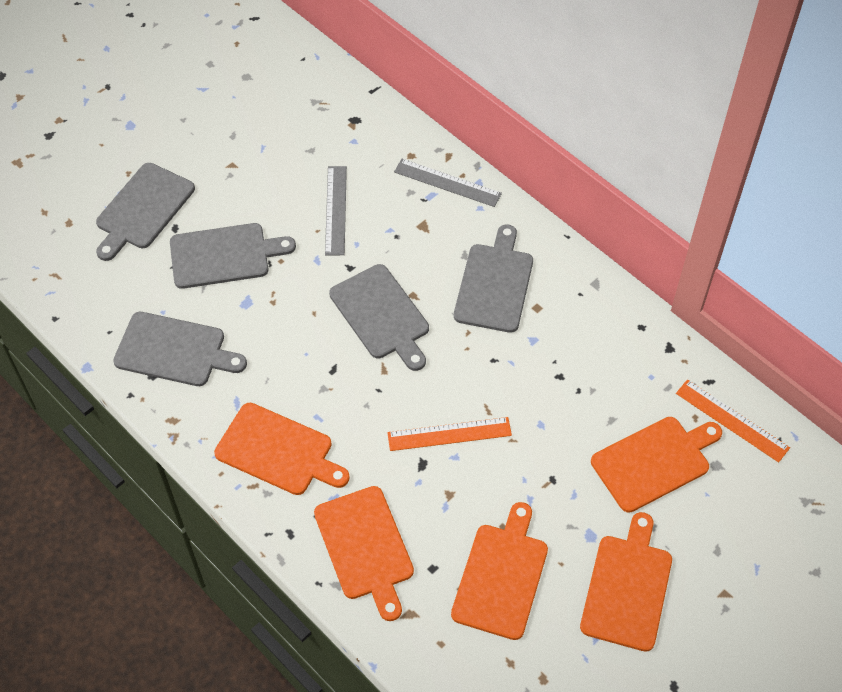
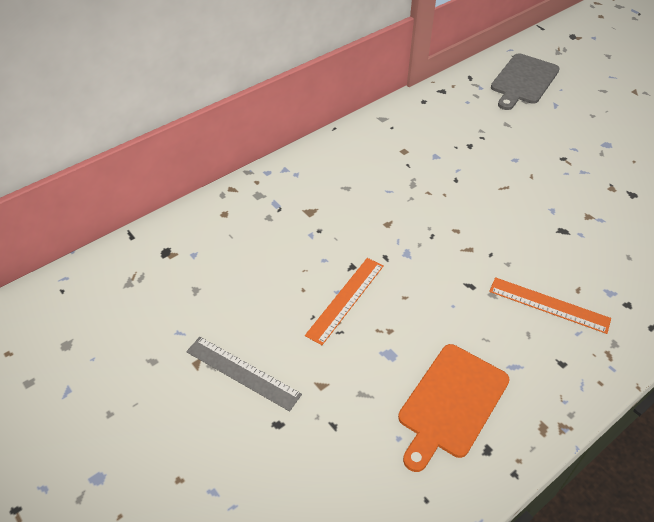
grey cutting board: [96,163,195,261] [113,312,247,386] [170,223,296,289] [329,264,429,371] [454,225,533,333] = 5 -> [491,53,560,110] = 1
grey ruler: [325,166,347,255] [394,159,502,207] = 2 -> [186,337,302,411] = 1
orange cutting board: [214,403,350,495] [314,486,414,621] [451,502,548,640] [580,512,672,652] [591,417,722,513] = 5 -> [398,344,510,472] = 1

